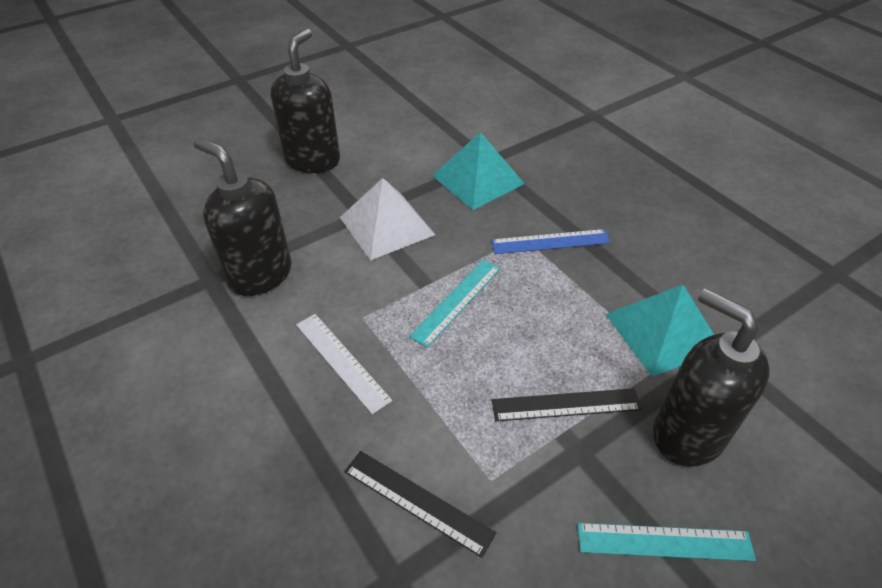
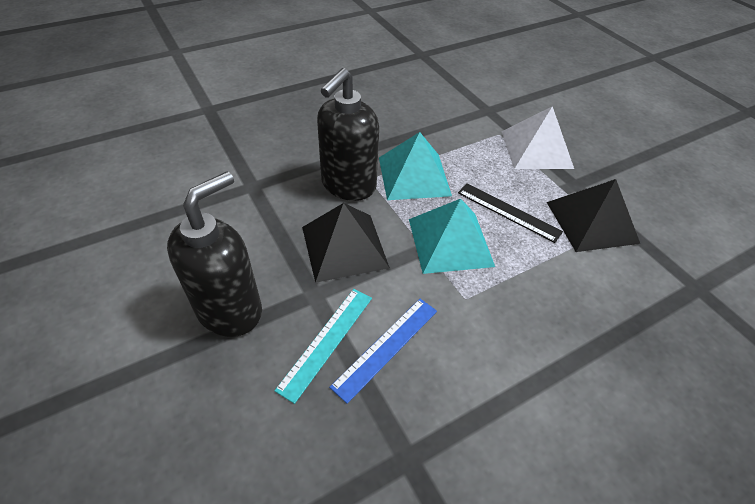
black pyramid: none = 0 -> [302,203,390,283] [547,179,640,252] = 2
black ruler: [344,451,496,558] [492,388,642,421] = 2 -> [458,183,563,243] = 1
black soap dispenser: [193,138,291,296] [270,29,340,173] [653,288,770,467] = 3 -> [167,171,262,337] [317,68,379,201] = 2
turquoise ruler: [409,259,501,348] [578,523,756,561] = 2 -> [274,289,372,404] = 1
white ruler: [296,314,392,414] = 1 -> none = 0

